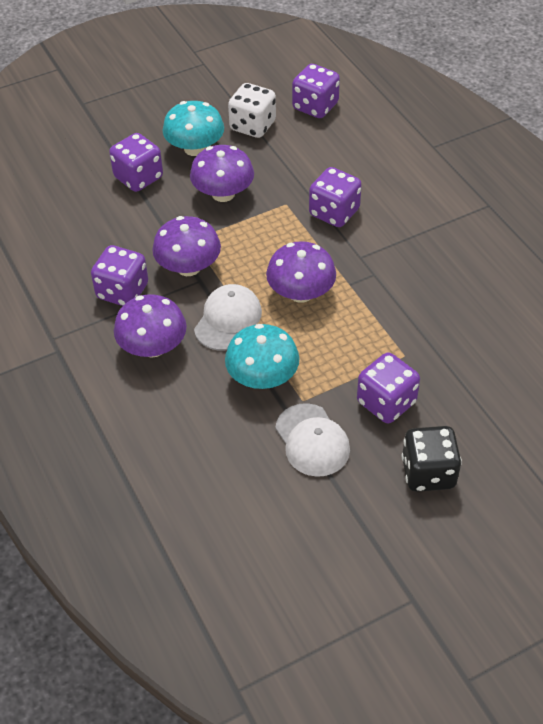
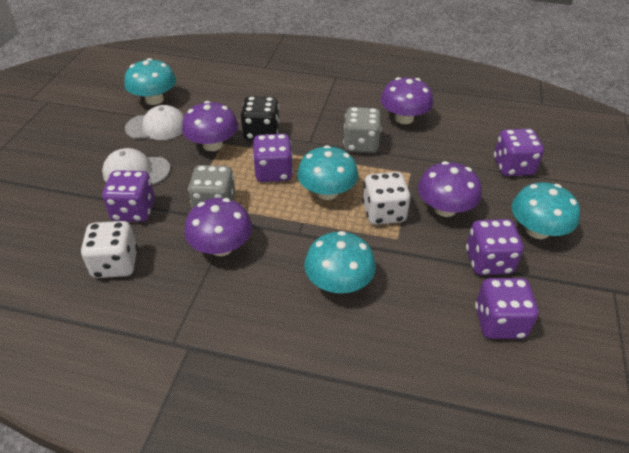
grey dice: none = 0 -> [188,165,235,209] [343,107,381,153] = 2
turquoise mushroom: [162,101,224,156] [225,324,299,389] = 2 -> [124,58,176,105] [297,145,358,200] [304,231,376,293] [512,182,580,239] = 4
white dice: [228,83,276,138] = 1 -> [81,221,138,278] [362,172,410,225] = 2

